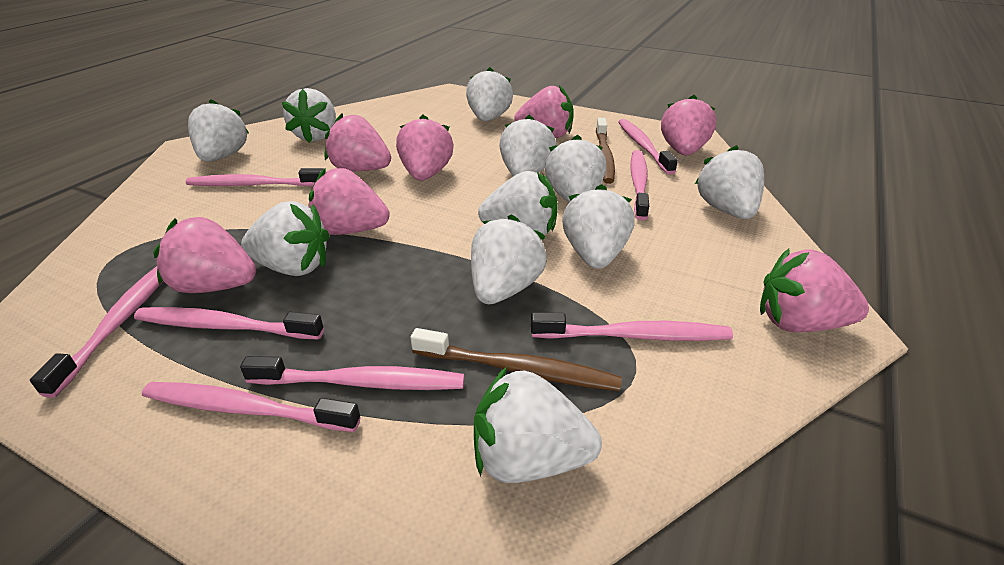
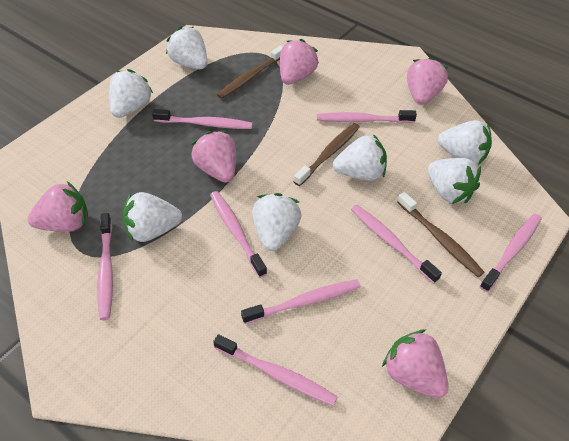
brown toothbrush: [410,328,622,391] [596,118,615,184] = 2 -> [217,45,283,99] [294,123,360,186] [397,192,485,277] = 3
pink strawberry: [153,217,256,293] [308,168,390,235] [325,113,391,171] [396,115,454,181] [514,85,574,138] [661,95,716,155] [760,249,869,332] = 7 -> [28,181,88,232] [191,131,236,183] [280,39,319,85] [382,329,449,398] [407,57,448,105] = 5
white strawberry: [188,99,249,162] [241,201,329,276] [282,88,336,143] [466,67,513,121] [471,214,547,304] [474,367,602,483] [478,171,558,235] [499,115,556,176] [545,135,606,203] [562,184,634,269] [695,145,764,219] = 11 -> [109,69,153,118] [122,192,182,242] [166,26,207,69] [252,193,302,251] [333,134,387,181] [428,158,481,204] [438,120,492,165] = 7

